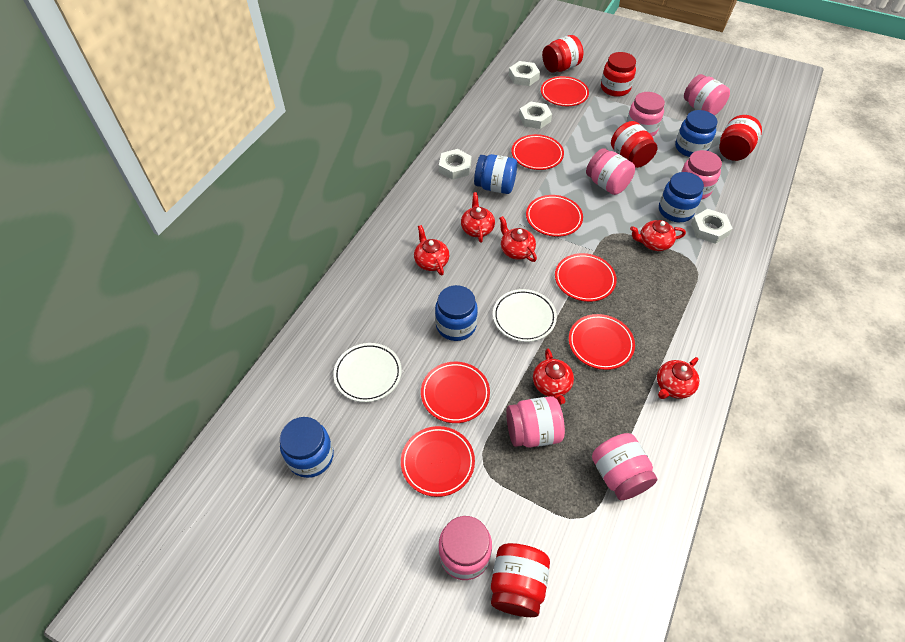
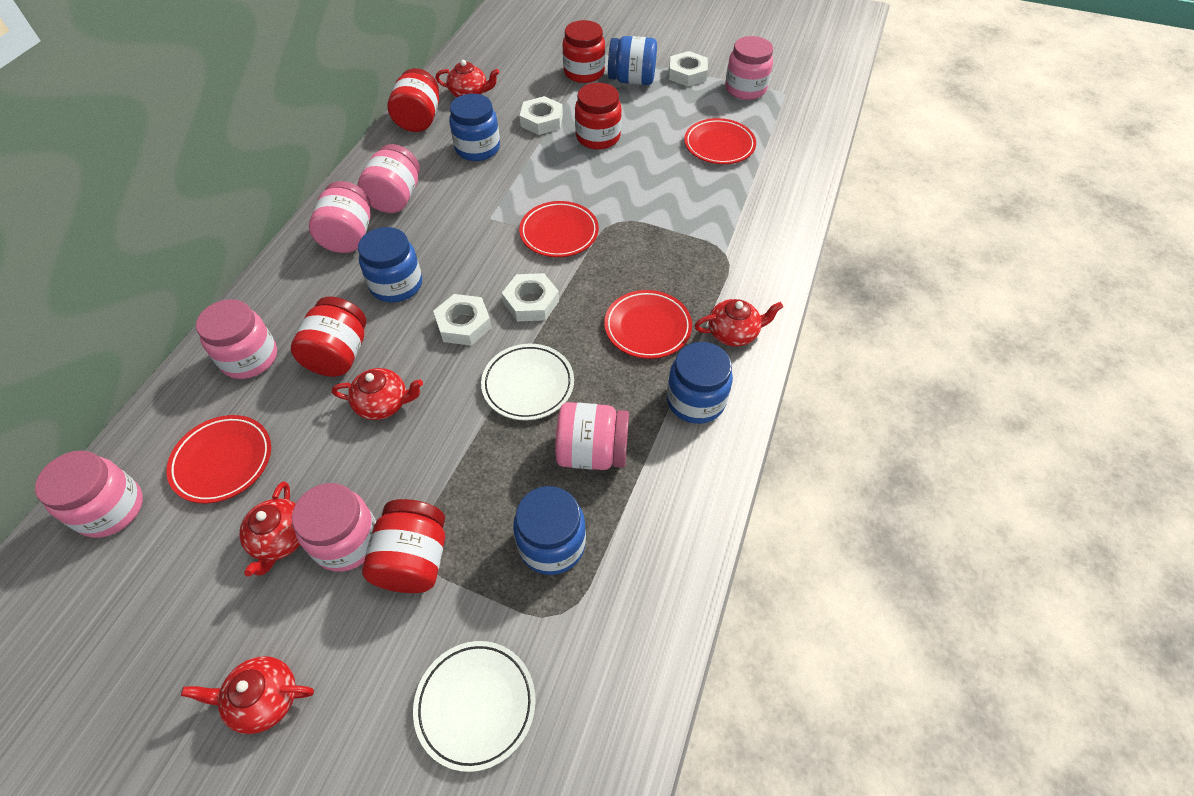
red plate: [401,426,475,497] [421,362,490,423] [511,134,564,170] [526,195,583,237] [541,76,589,106] [555,253,617,302] [569,314,635,370] = 7 -> [166,415,271,504] [519,201,599,257] [604,290,692,359] [684,118,756,164] = 4
red teapot: [414,225,449,275] [461,192,495,243] [499,216,537,262] [533,349,574,405] [630,220,686,251] [657,357,699,399] = 6 -> [181,656,314,734] [239,482,300,577] [332,368,423,420] [436,60,500,97] [695,299,783,347] = 5

